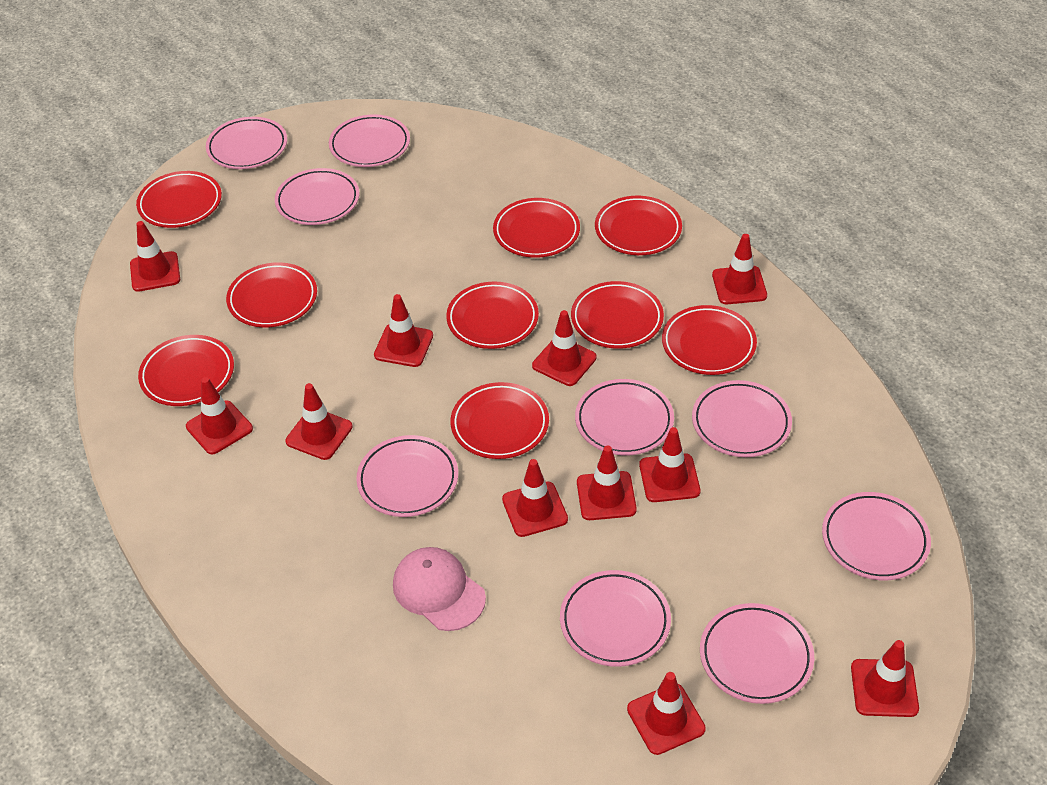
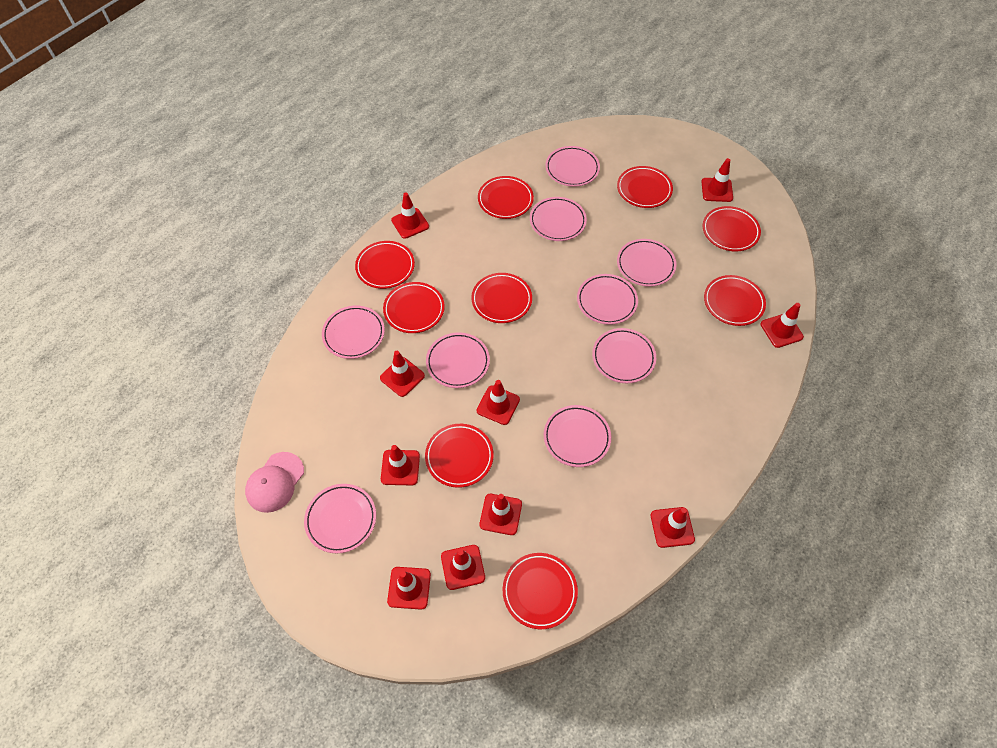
red traffic cone: [130,221,180,292] [186,377,253,454] [285,383,353,460] [374,294,433,367] [502,459,568,537] [532,310,597,386] [577,445,637,520] [627,672,706,755] [639,427,700,502] [712,234,767,304] [851,640,919,717] = 11 -> [380,351,425,397] [381,445,420,485] [387,567,431,610] [391,192,429,239] [441,545,485,590] [477,380,520,425] [480,494,522,535] [651,507,695,548] [701,158,733,202] [761,303,804,348] = 10

